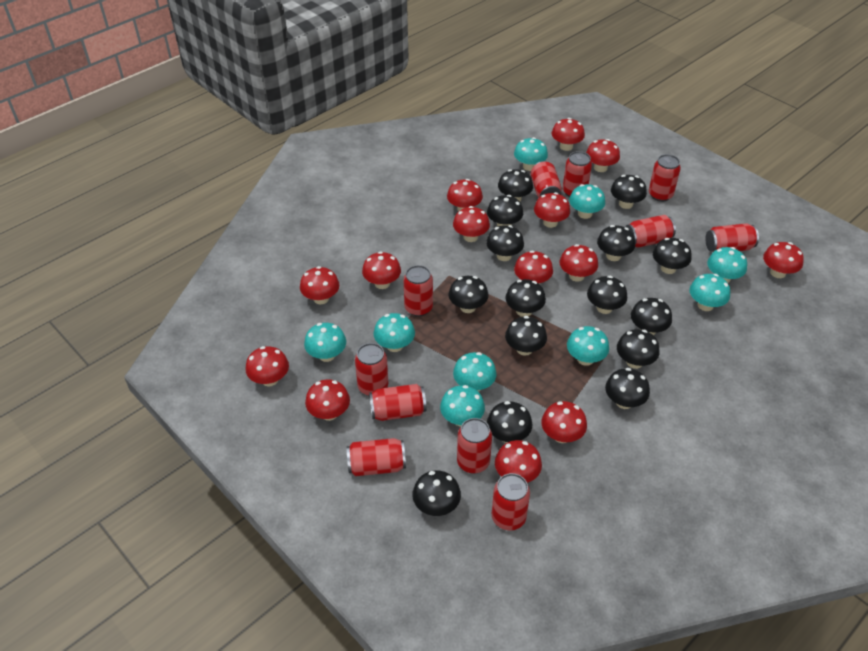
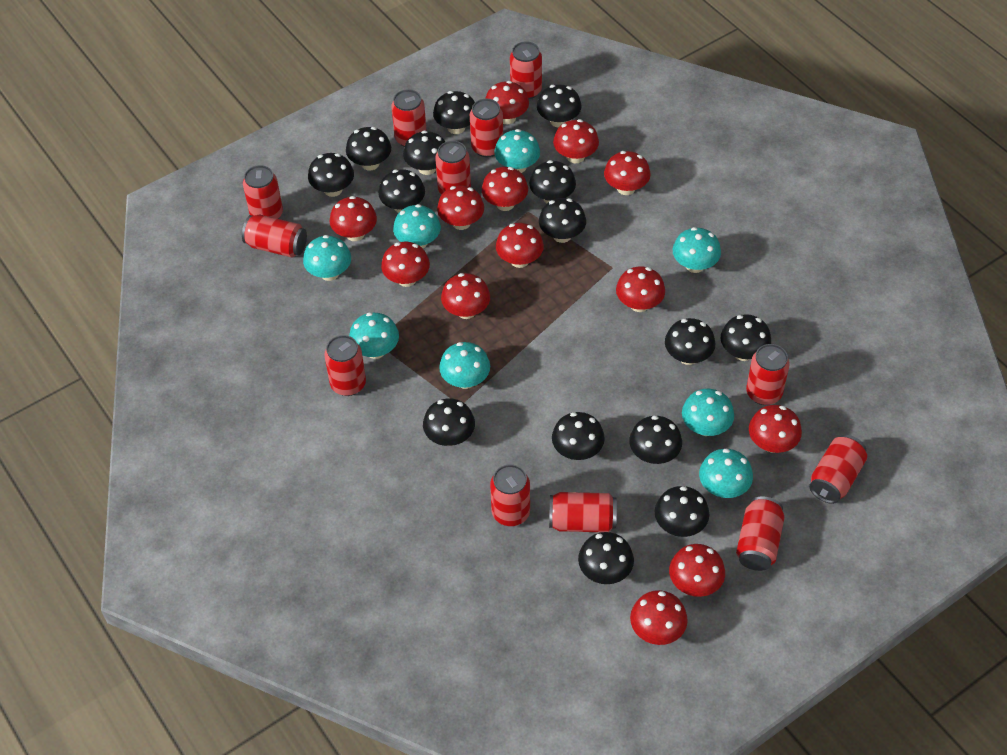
red can: [347,438,406,476] [355,343,388,396] [369,384,427,421] [403,265,433,317] [457,418,492,474] [492,473,530,530] [531,161,562,198] [563,151,592,197] [625,215,676,248] [649,154,681,202] [705,223,759,252] = 11 -> [242,214,307,258] [243,165,283,219] [324,335,366,396] [391,89,427,147] [435,141,471,195] [470,98,503,157] [490,464,530,526] [510,41,542,99] [549,492,617,532] [736,496,785,571] [746,344,790,405] [809,435,867,504] = 12
red mushroom: [246,346,289,387] [300,266,339,304] [305,379,350,421] [362,251,401,289] [447,179,483,212] [453,206,490,242] [495,440,542,483] [514,251,553,285] [534,192,570,228] [541,401,587,443] [552,118,585,151] [559,244,598,282] [586,139,620,172] [763,242,804,278] = 14 -> [330,196,377,241] [381,242,430,287] [437,185,484,230] [441,273,490,319] [482,167,528,211] [485,81,529,124] [496,223,544,268] [553,119,599,163] [604,151,651,195] [616,266,665,312] [630,590,688,645] [669,544,725,597] [749,405,802,453] = 13
turquoise mushroom: [304,323,346,362] [373,313,415,352] [440,385,485,427] [453,352,497,392] [514,137,548,171] [567,326,609,366] [569,184,605,219] [690,274,730,311] [707,247,747,283] = 9 -> [303,235,351,281] [349,312,399,359] [393,204,441,248] [439,342,490,389] [494,129,540,173] [673,227,721,273] [682,389,734,436] [699,449,753,498] = 8

